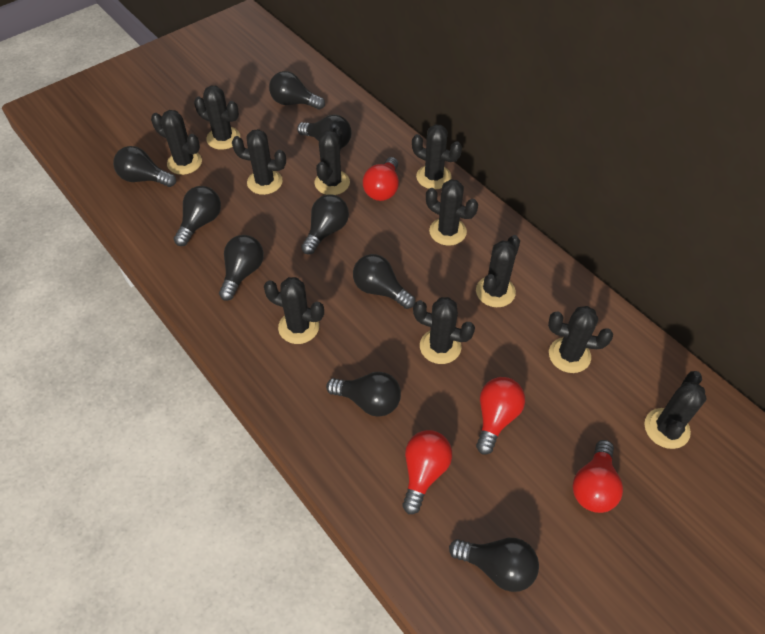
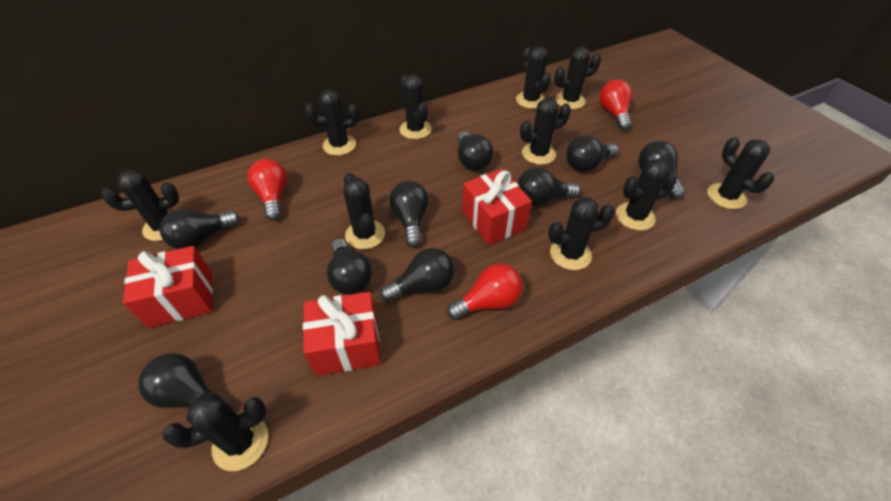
red gift: none = 0 -> [123,246,213,328] [303,292,381,376] [462,169,532,245] = 3
red light bulb: [363,157,399,201] [402,430,452,514] [476,377,525,455] [573,440,623,513] = 4 -> [248,159,288,221] [447,263,523,320] [599,79,632,130] = 3

